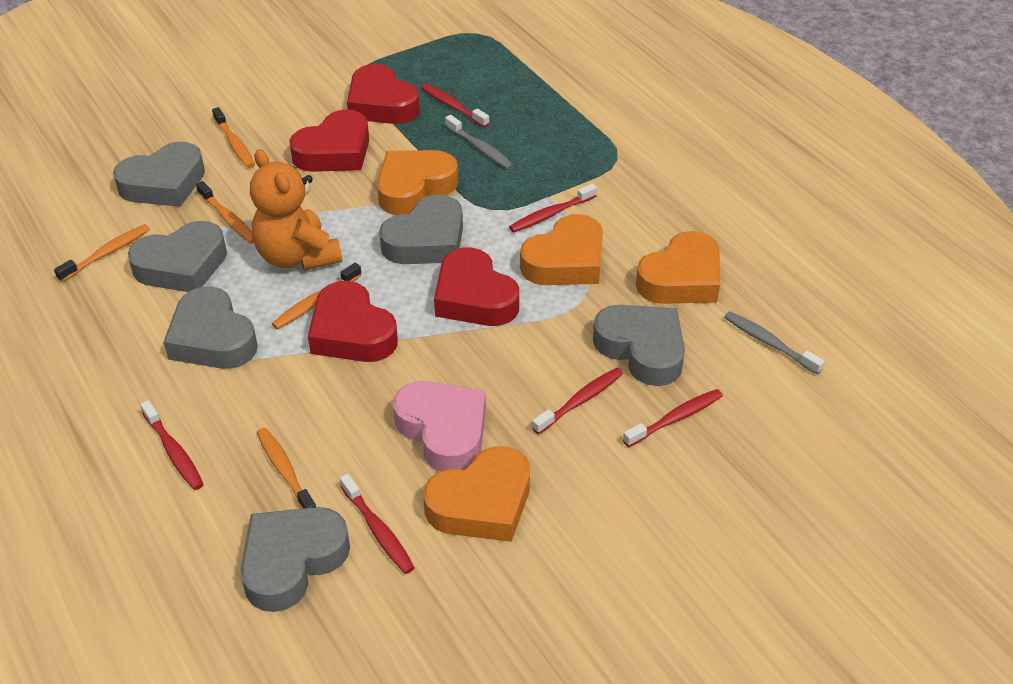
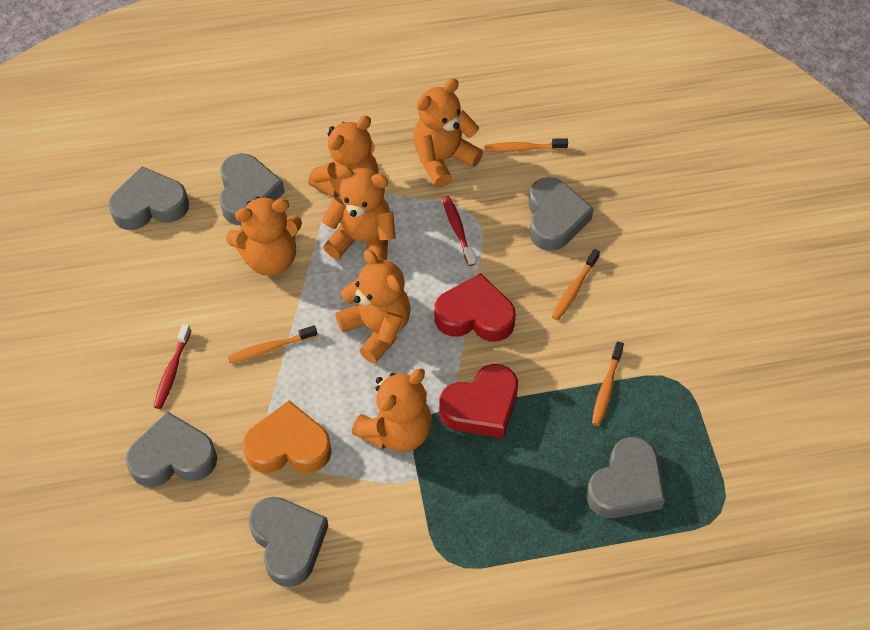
grey toothbrush: [445,115,514,169] [724,311,825,374] = 2 -> none = 0
orange heart: [377,150,458,215] [423,446,530,542] [520,214,603,285] [636,231,720,304] = 4 -> [243,400,332,473] = 1
orange teddy bear: [250,149,342,271] = 1 -> [226,196,302,276] [308,115,379,198] [322,165,396,264] [335,250,411,363] [352,368,432,452] [413,79,483,188] = 6
orange toothbrush: [54,224,150,282] [196,181,254,244] [212,107,255,168] [257,428,316,509] [272,263,362,329] = 5 -> [228,325,317,363] [485,138,568,152] [552,249,600,321] [592,341,624,426] = 4
pink heart: [393,381,486,472] = 1 -> none = 0
red heart: [289,109,369,172] [308,281,398,362] [347,64,420,124] [434,247,519,326] = 4 -> [434,273,516,342] [439,364,518,438] = 2
red toothbrush: [140,400,204,490] [340,474,414,574] [421,84,489,128] [509,184,597,233] [532,368,623,435] [623,389,723,447] = 6 -> [154,324,191,409] [442,196,476,266] = 2

